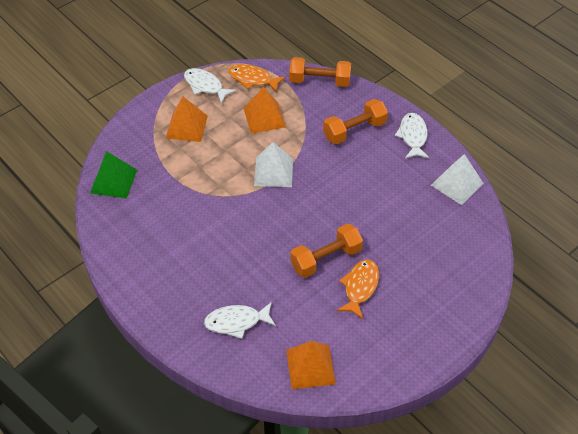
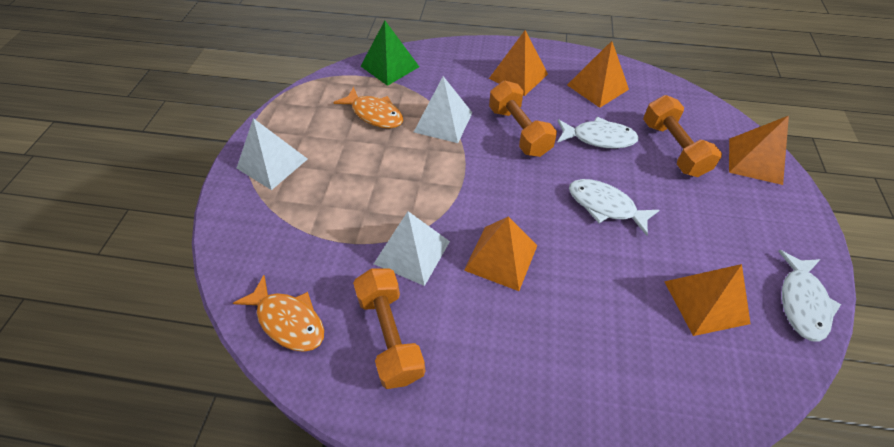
orange pyramid: [166,96,208,142] [244,87,286,133] [286,341,336,389] = 3 -> [464,217,537,291] [489,30,548,96] [567,41,629,108] [664,264,751,336] [729,116,789,185] = 5
white pyramid: [254,142,293,187] [431,154,483,205] = 2 -> [237,118,307,190] [374,211,450,286] [414,76,473,143] = 3

